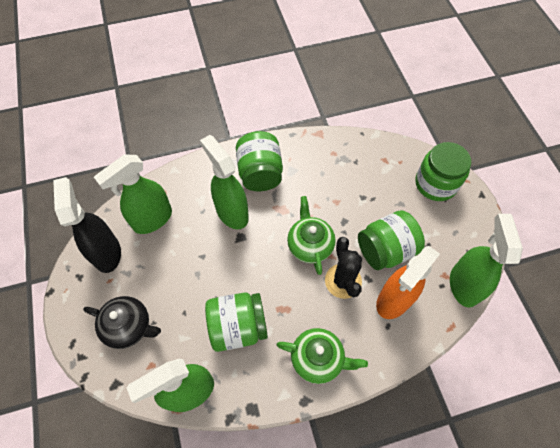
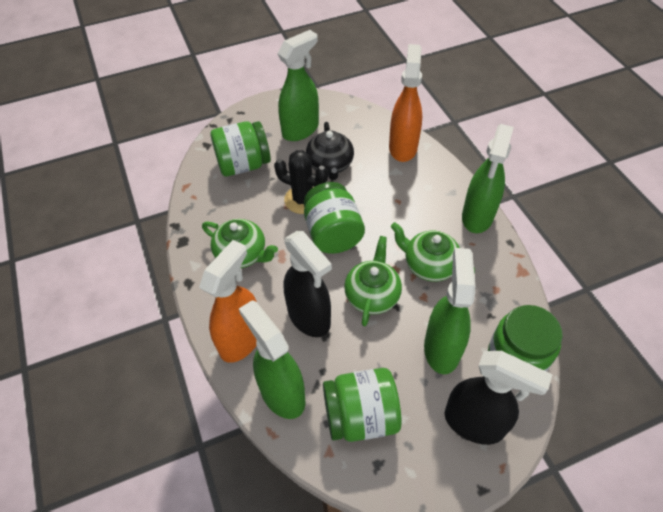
black spray bottle: [53,177,121,273] = 1 -> [284,231,332,337] [444,351,553,445] = 2
green teapot: [276,328,368,384] [287,196,336,275] = 2 -> [202,219,278,268] [344,236,402,326] [391,222,475,282] = 3
orange spray bottle: [376,246,440,319] = 1 -> [199,240,257,363] [389,44,422,162] = 2

